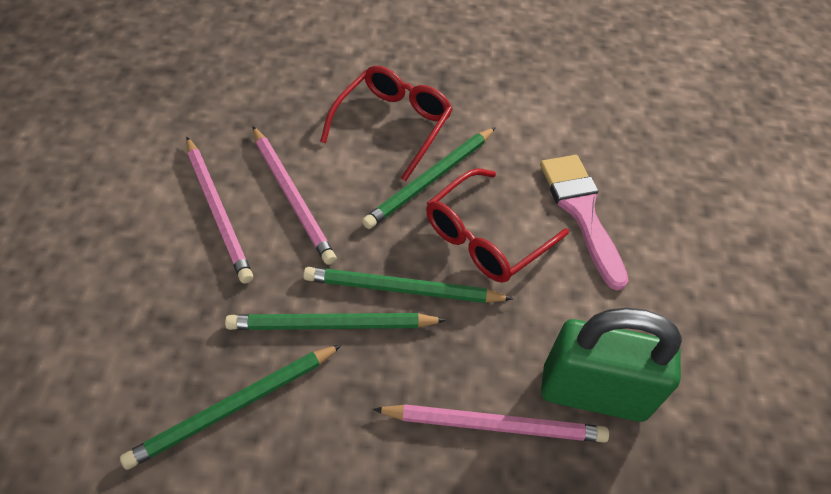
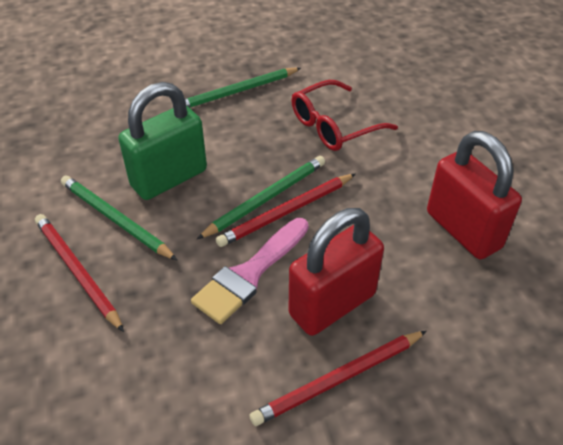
green pencil: [120,344,342,470] [225,313,446,330] [303,267,513,303] [362,127,496,229] = 4 -> [61,175,177,260] [185,67,301,108] [197,156,325,239] = 3
pink pencil: [186,137,253,283] [252,126,337,265] [373,404,609,443] = 3 -> none = 0
red glasses: [320,66,453,181] [426,168,569,283] = 2 -> [291,80,398,151] = 1
red padlock: none = 0 -> [288,208,384,336] [427,131,522,259] = 2
red pencil: none = 0 -> [35,214,124,332] [216,174,355,247] [249,331,427,426] = 3

